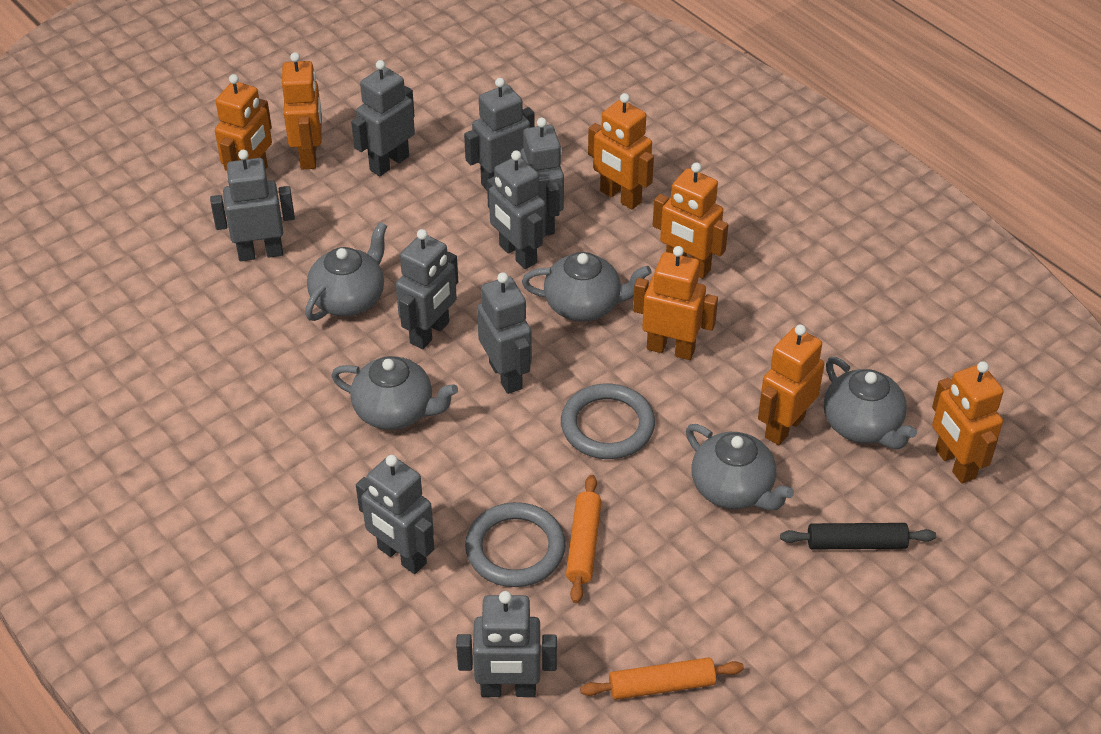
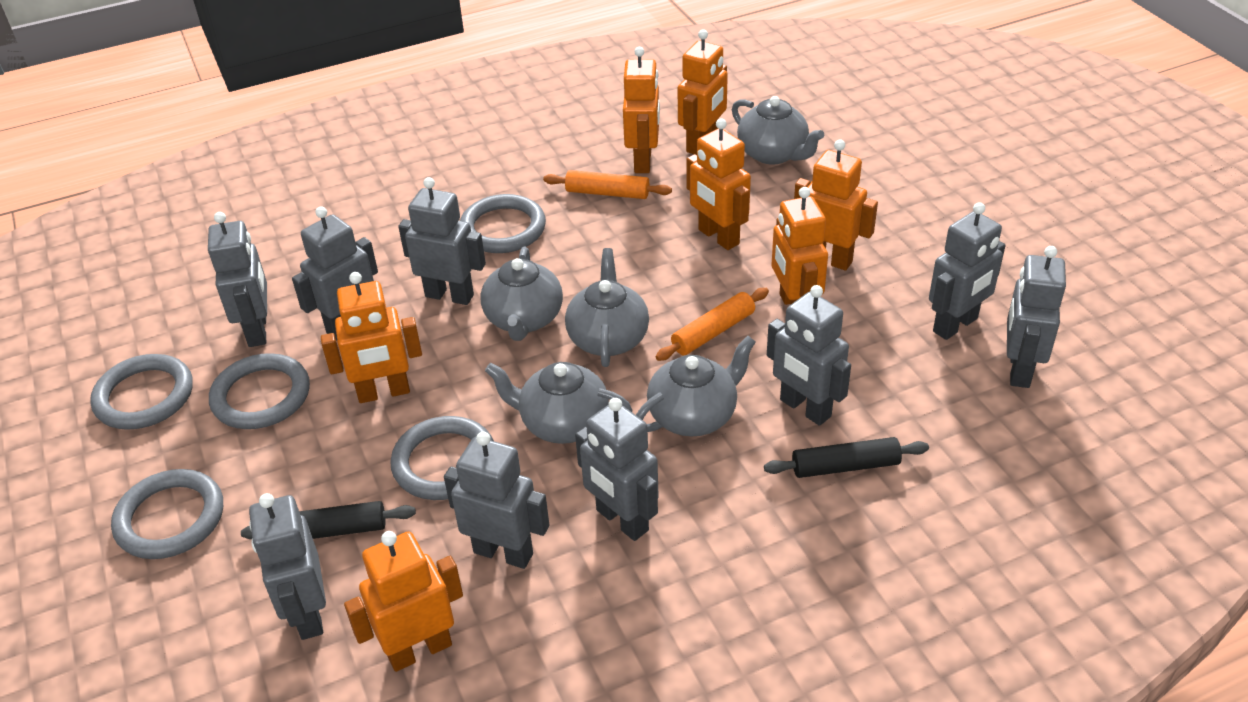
black rolling pin: [780,523,936,550] = 1 -> [241,501,416,539] [764,437,929,478] = 2
grey ring: [465,502,566,587] [561,384,655,459] = 2 -> [90,354,193,430] [111,469,223,559] [209,353,310,429] [390,416,494,500] [460,194,546,253] = 5

